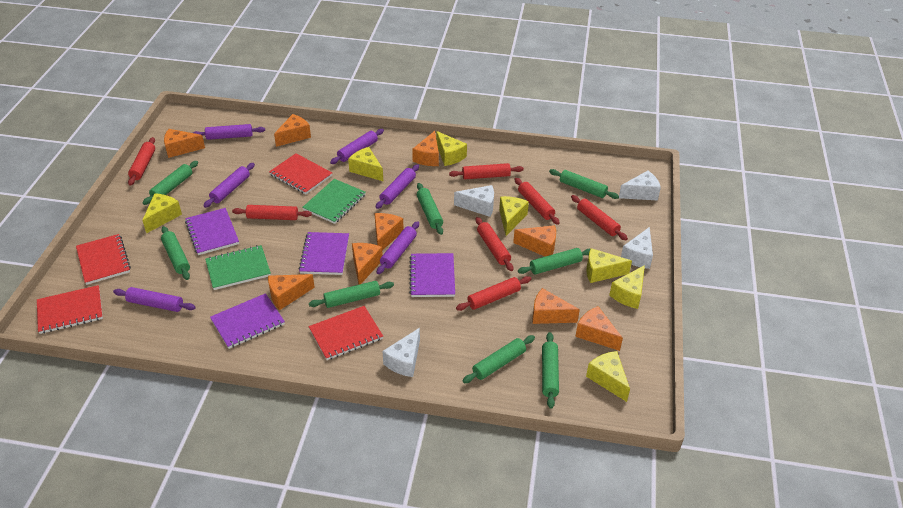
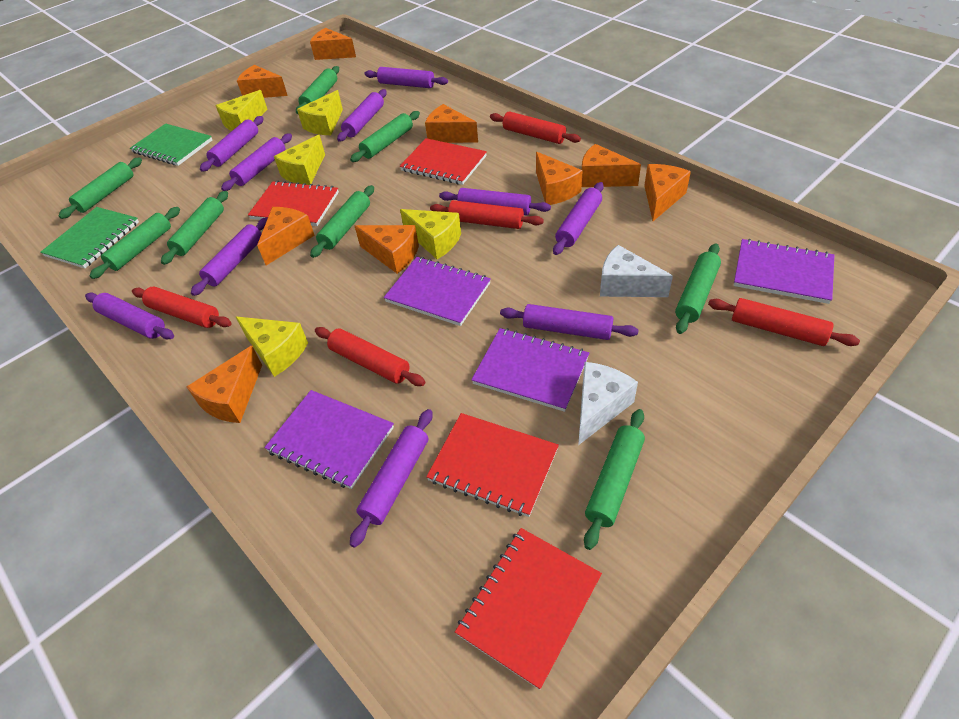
purple rolling pin: [113,287,196,312] [193,124,265,140] [203,163,255,208] [330,129,384,164] [376,164,419,209] [377,221,419,274] = 6 -> [85,293,174,339] [191,218,268,296] [200,116,264,172] [221,133,292,191] [337,89,387,142] [350,409,432,548] [364,67,448,88] [439,188,551,215] [500,304,639,340] [553,182,604,255] = 10
red rolling pin: [128,137,155,186] [232,205,312,220] [449,163,524,179] [456,276,531,311] [475,217,513,271] [514,178,560,225] [571,195,628,240] = 7 -> [132,287,232,328] [315,327,425,386] [430,200,544,229] [490,111,581,144] [708,298,860,346] = 5
white cheese: [383,328,420,377] [454,185,494,217] [619,171,661,201] [621,227,653,269] = 4 -> [578,362,638,445] [600,245,673,297] = 2
yellow cheese: [142,193,182,234] [348,147,383,181] [436,131,467,166] [499,196,529,236] [586,248,632,283] [586,351,630,402] [609,265,645,309] = 7 -> [216,90,267,131] [236,317,308,377] [274,135,325,185] [297,90,343,135] [400,209,461,259] = 5

